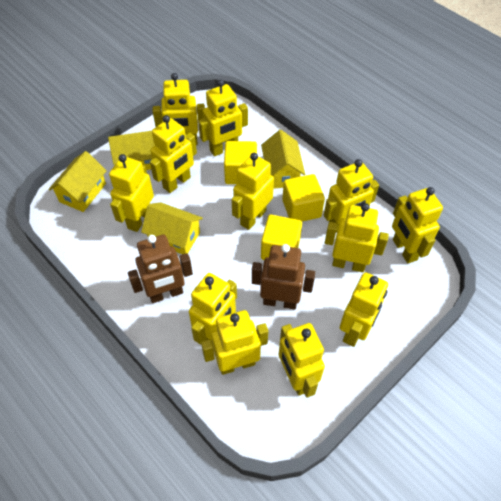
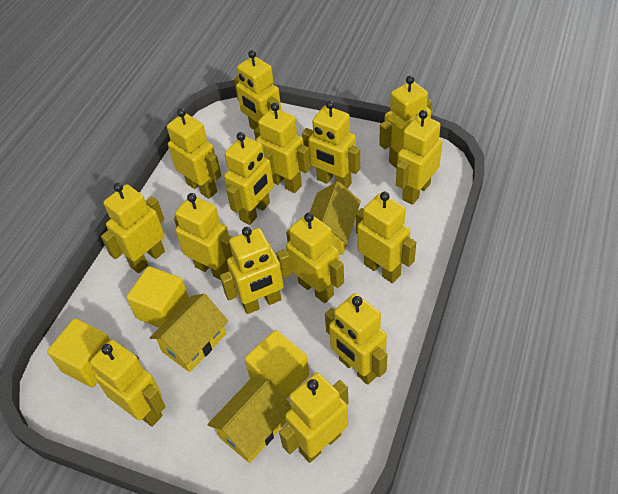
brown robot: [128,235,193,303] [252,244,315,309] = 2 -> none = 0
yellow house: [48,151,107,212] [108,131,155,170] [141,202,203,254] [261,130,305,189] = 4 -> [150,294,228,372] [207,377,291,463] [310,181,361,255] = 3
yellow robot: [109,154,154,232] [150,115,197,193] [153,73,205,145] [189,273,237,345] [198,80,248,156] [201,310,268,375] [232,153,274,230] [279,323,325,398] [324,159,379,232] [325,203,389,272] [340,272,388,347] [392,187,443,263] = 12 -> [90,340,166,427] [101,183,165,273] [167,109,222,199] [174,193,233,280] [220,227,292,314] [224,132,275,225] [234,50,281,130] [254,103,311,193] [279,373,349,463] [286,212,344,303] [302,101,360,189] [325,293,388,385] [356,192,416,283] [379,76,432,168] [396,110,442,205] = 15

